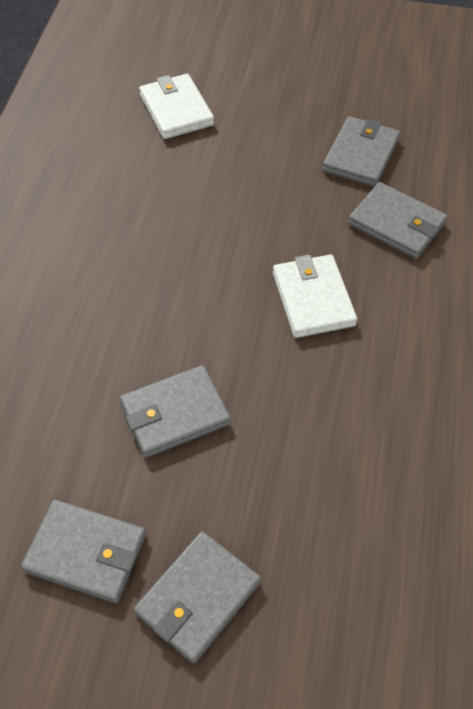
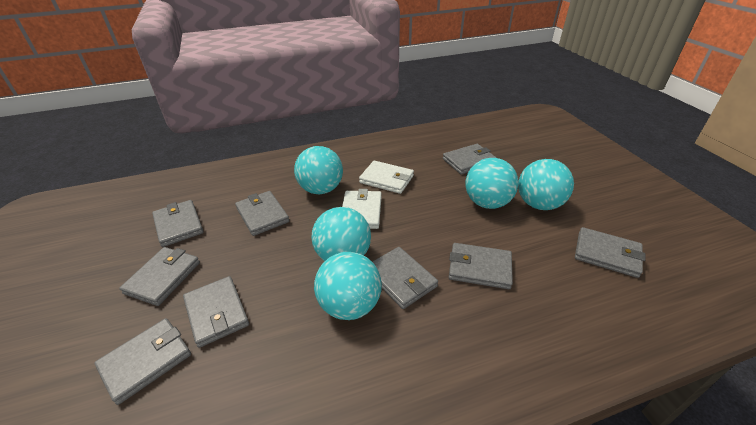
grey wallet: [21,499,146,603] [119,365,231,458] [134,531,261,664] [322,116,400,187] [348,182,447,259] = 5 -> [94,318,191,405] [120,247,200,306] [152,200,204,247] [183,276,249,348] [235,191,289,236] [372,247,438,309] [443,144,497,174] [449,243,513,289] [575,227,646,278] = 9
turquoise ball: none = 0 -> [294,146,343,194] [311,207,371,261] [314,252,382,320] [466,158,518,209] [518,159,574,210] = 5

